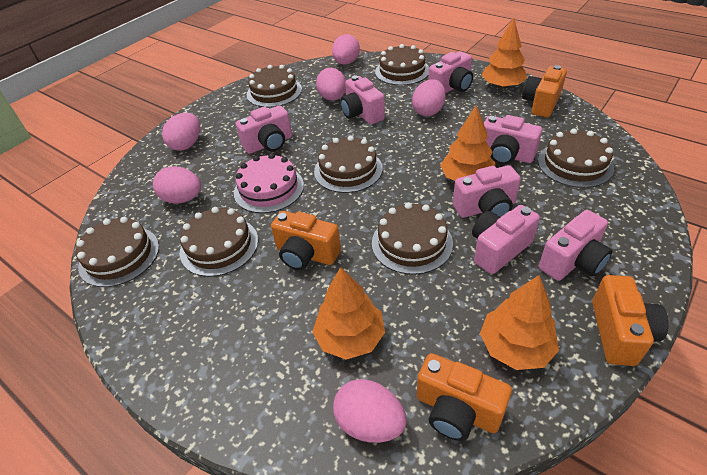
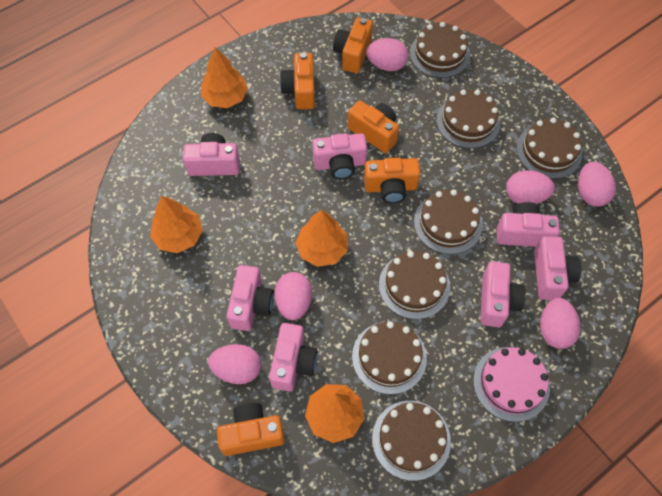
orange camera: [271,211,341,270] [417,353,512,441] [522,65,567,117] [592,275,669,366] = 4 -> [217,403,285,456] [280,52,315,109] [333,17,373,73] [348,100,399,153] [364,158,420,203] = 5

